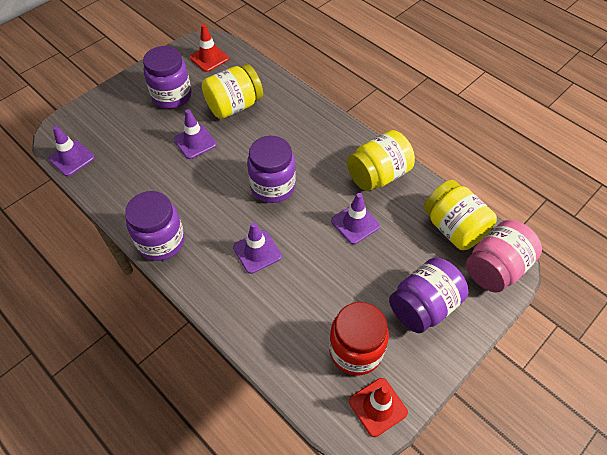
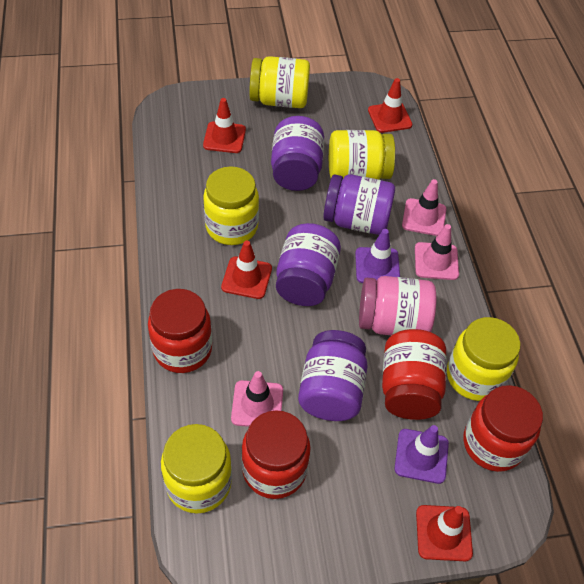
pink traffic cone: none = 0 -> [231,371,283,427] [402,179,446,236] [415,224,459,280] = 3
purple traffic cone: [49,126,95,176] [174,109,217,159] [233,222,282,274] [331,193,380,244] = 4 -> [355,229,400,283] [394,425,449,484] = 2
red jar: [329,302,389,375] = 1 -> [148,289,212,373] [241,410,311,499] [382,329,447,420] [463,385,543,472] = 4
red traffic cone: [190,24,229,72] [349,378,408,437] = 2 -> [203,98,246,153] [221,241,272,299] [368,78,412,133] [416,505,473,561] = 4
yellow jar: [202,64,263,119] [347,130,415,191] [424,180,497,250] = 3 -> [161,424,232,513] [203,166,259,245] [250,56,310,108] [329,130,395,179] [447,317,520,401] = 5

